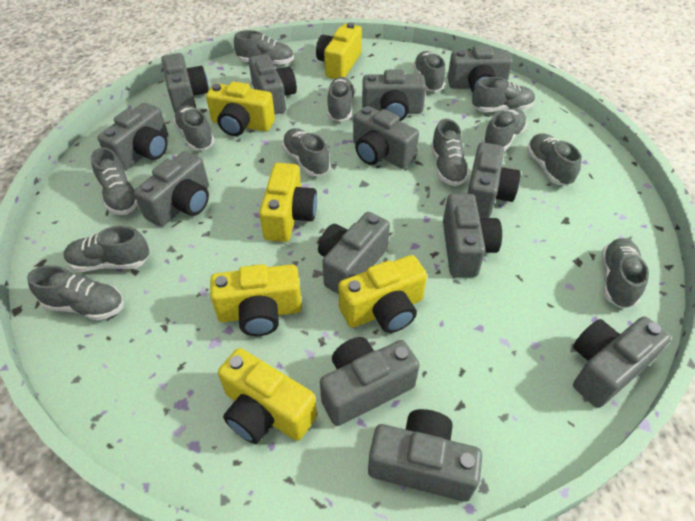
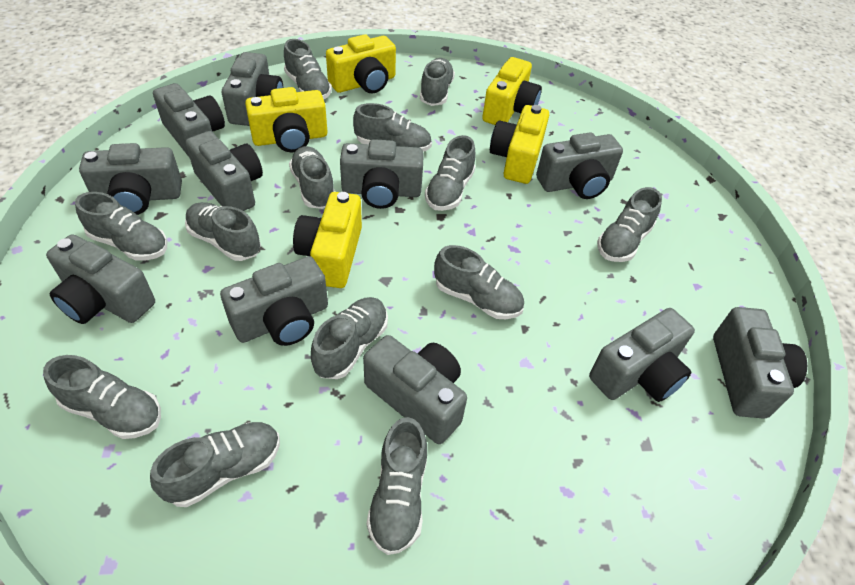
grey camera: [98,103,168,171] [134,151,209,227] [161,53,209,113] [249,54,297,114] [318,212,390,294] [320,337,420,426] [353,106,419,169] [362,70,426,121] [368,409,482,502] [443,194,502,277] [448,45,513,92] [467,142,521,218] [573,316,671,408] = 13 -> [46,234,155,324] [79,143,182,215] [153,83,225,158] [186,131,263,211] [220,256,328,346] [222,52,283,126] [340,139,424,209] [363,335,467,444] [536,132,623,199] [589,308,695,402] [713,307,807,419] = 11
yellow camera: [206,81,275,136] [210,264,302,336] [218,348,317,444] [259,163,317,242] [316,22,362,79] [338,255,427,333] = 6 -> [245,87,327,152] [293,192,362,288] [326,34,396,93] [482,57,542,125] [490,105,549,184] = 5

